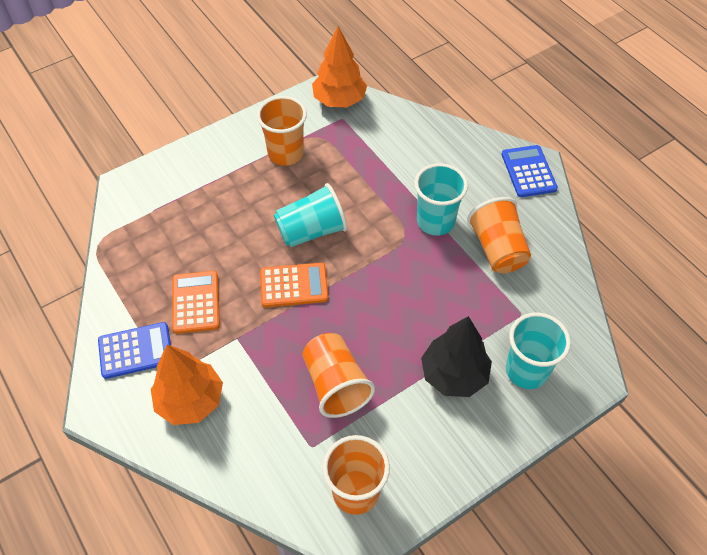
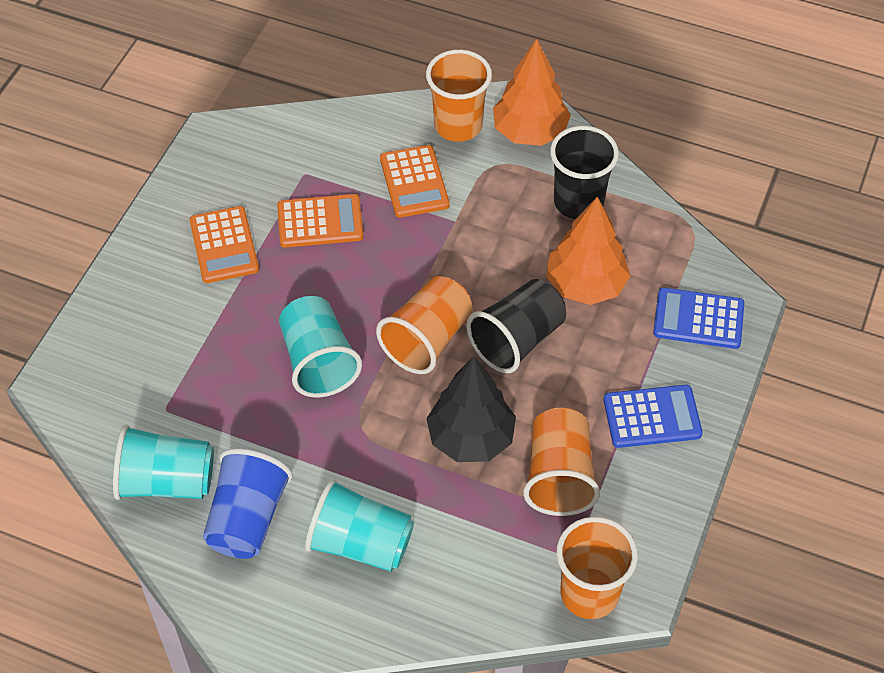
black cup: none = 0 -> [466,279,566,374] [550,126,619,219] = 2
blue cup: none = 0 -> [203,448,293,559] = 1
orange calculator: [172,271,220,334] [260,263,329,307] = 2 -> [190,206,259,283] [277,194,363,248] [380,145,450,218] = 3

